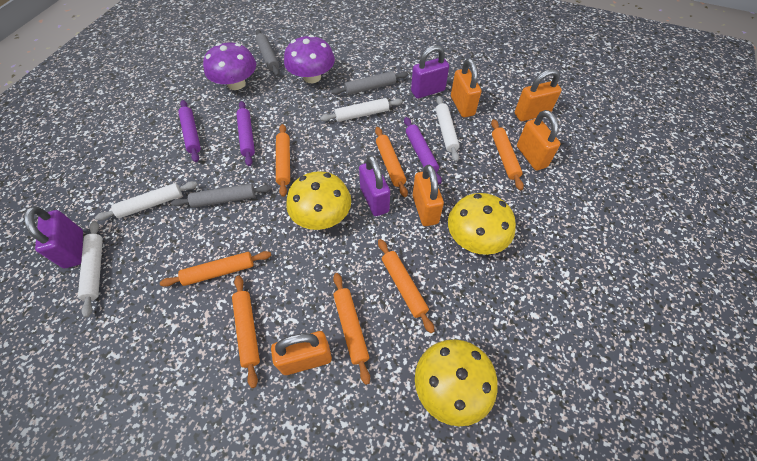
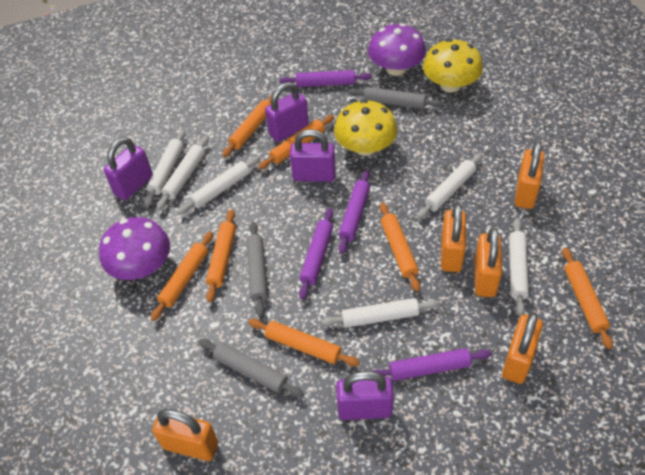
purple padlock: [24,206,83,268] [359,155,390,216] [411,45,449,99] = 3 -> [103,137,153,200] [265,82,309,142] [290,129,336,182] [336,371,394,420] = 4
purple rolling pin: [178,100,201,162] [236,101,255,166] [404,117,442,184] = 3 -> [279,70,372,87] [299,208,333,300] [338,170,370,254] [373,348,492,381] = 4
white rolling pin: [78,221,103,317] [95,181,198,221] [320,98,403,122] [436,96,460,162] = 4 -> [144,130,186,206] [157,136,209,210] [177,156,261,215] [321,298,439,328] [417,153,483,219] [509,218,529,315] = 6
yellow mushroom: [286,171,351,230] [415,339,498,426] [448,193,516,255] = 3 -> [334,100,398,156] [423,39,483,92] = 2

